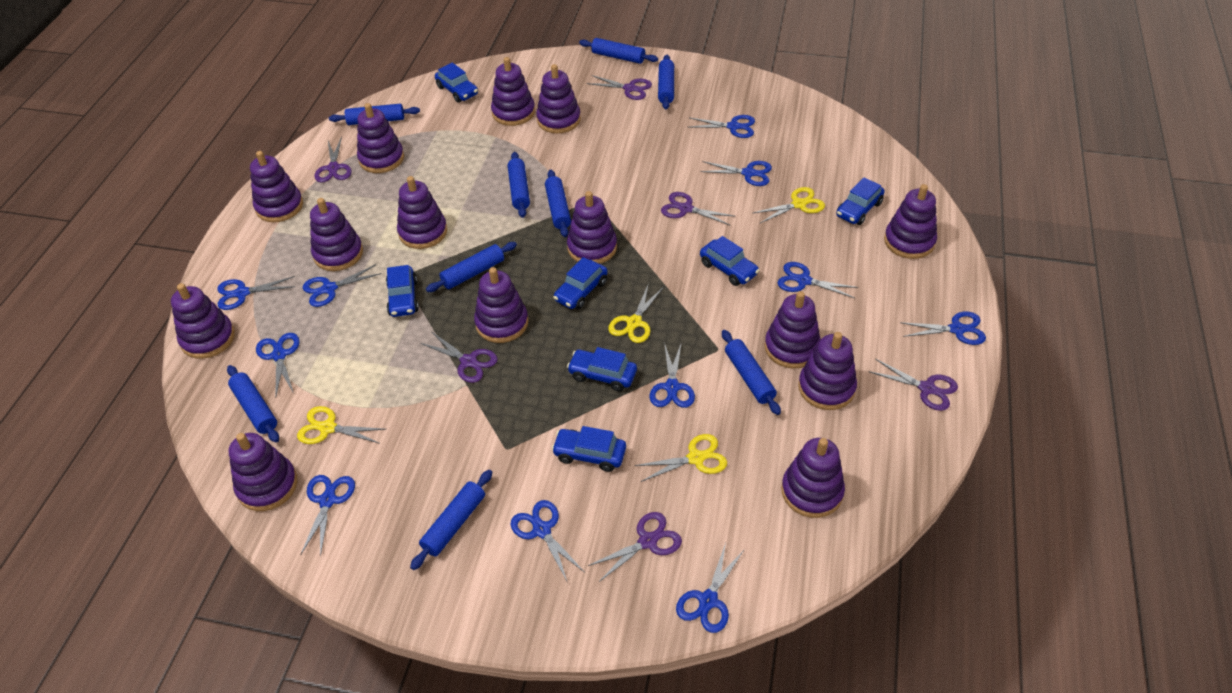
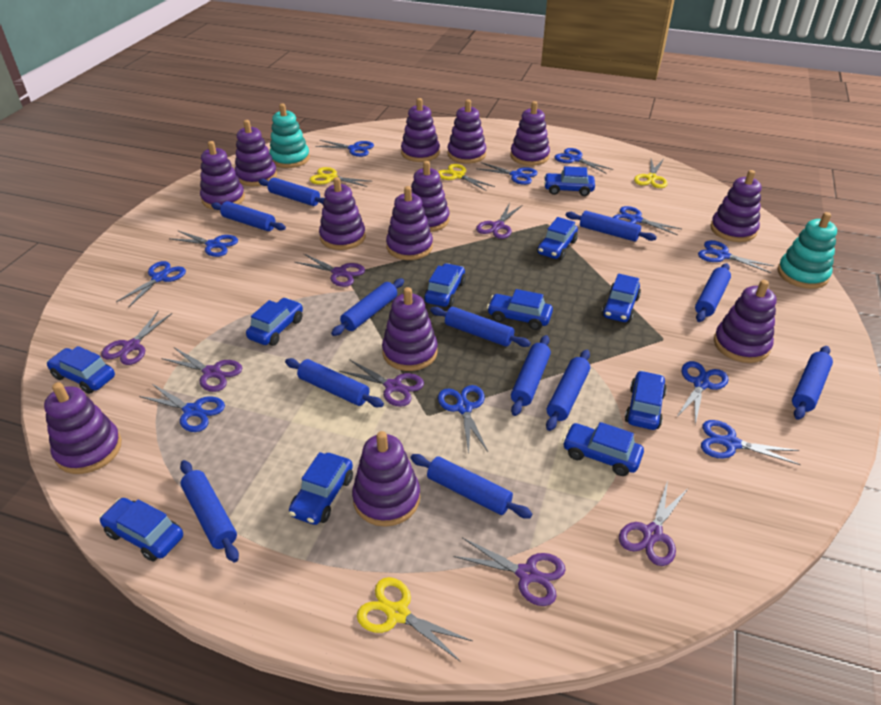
blue car: [386,265,419,317] [435,63,478,103] [551,426,626,472] [553,257,608,309] [567,347,637,392] [700,236,760,286] [836,177,885,225] = 7 -> [46,346,115,394] [99,498,183,561] [246,297,303,346] [289,452,353,525] [424,263,466,307] [487,289,553,330] [537,217,578,260] [544,166,595,196] [562,422,644,476] [601,274,641,323] [625,370,667,430] = 11
blue rolling pin: [227,365,279,443] [329,104,420,125] [410,470,492,570] [426,242,517,292] [508,152,530,218] [545,170,571,237] [579,38,658,64] [658,55,674,109] [722,330,781,415] = 9 -> [180,460,239,562] [211,201,286,231] [258,177,325,206] [285,358,384,407] [331,278,404,336] [410,454,532,518] [430,307,531,347] [511,335,551,416] [546,350,590,431] [566,211,657,242] [695,263,731,322] [792,346,833,420] = 12
purple scissors: [315,137,352,183] [420,331,498,383] [587,75,652,100] [588,512,682,582] [661,192,736,225] [869,359,958,411] = 6 -> [101,310,172,365] [161,347,242,392] [295,253,365,287] [339,359,424,407] [453,537,566,606] [476,203,522,239] [619,481,688,566] = 7
purple stacking toy: [171,283,235,359] [229,433,297,511] [250,151,303,222] [310,198,363,271] [357,103,404,173] [397,176,447,249] [474,267,528,343] [491,57,535,126] [536,64,581,133] [567,191,617,264] [764,291,821,368] [781,438,845,518] [798,332,857,410] [884,184,937,259] = 14 -> [44,382,122,474] [200,141,245,210] [235,120,277,186] [319,177,366,250] [352,431,420,527] [382,287,438,371] [386,186,433,260] [401,98,440,162] [411,161,449,232] [448,99,486,164] [510,101,550,166] [710,170,762,242] [714,280,776,363] = 13
turquoise stacking toy: none = 0 -> [269,103,310,168] [778,212,837,289] = 2

